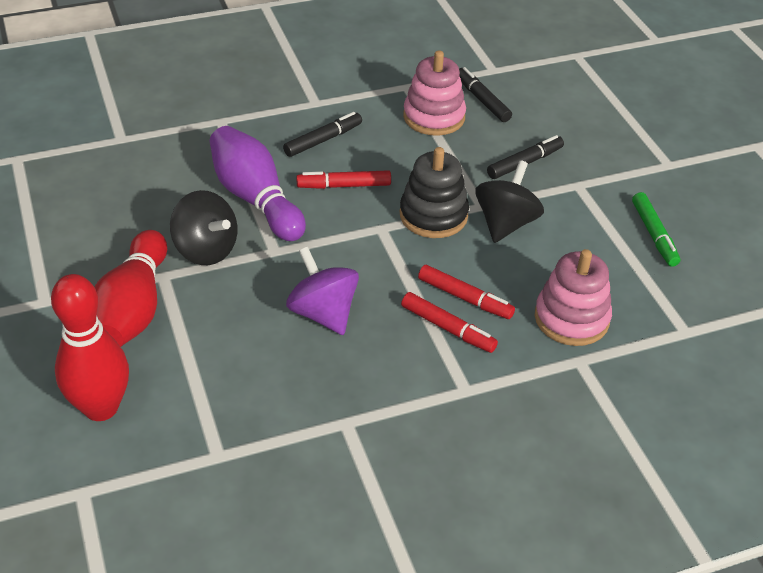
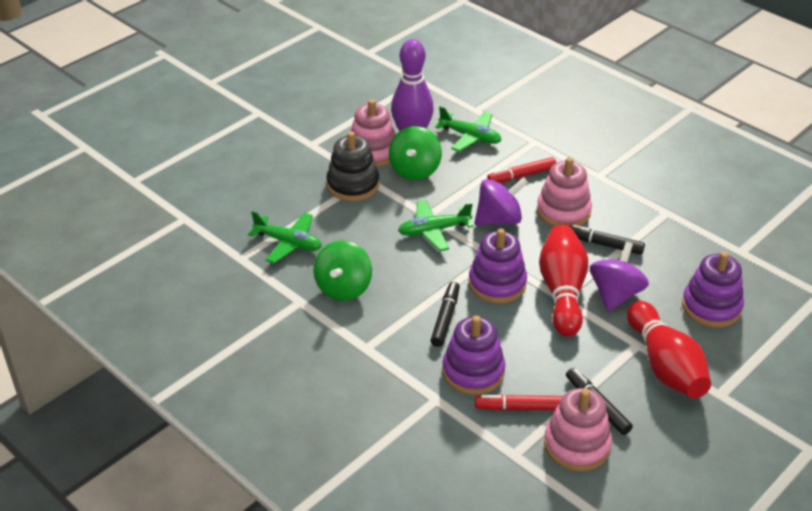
black spinning top: [170,190,237,265] [475,160,544,243] = 2 -> none = 0
green marker: [632,192,680,267] = 1 -> none = 0
green plane: none = 0 -> [248,211,322,263] [398,200,474,251] [435,106,501,152] = 3
green spinning top: none = 0 -> [314,240,372,301] [389,126,442,180] = 2
pink stacking toy: [403,51,466,136] [535,249,612,346] = 2 -> [351,99,396,167] [537,157,592,226] [544,388,612,471] = 3
purple spinning top: [286,247,359,335] = 1 -> [474,177,528,225] [590,242,649,312] = 2
purple stacking toy: none = 0 -> [442,316,505,395] [469,228,527,303] [682,251,744,328] = 3
red marker: [296,170,391,189] [401,292,498,353] [418,265,515,319] = 3 -> [475,394,563,411] [487,157,556,183] = 2

